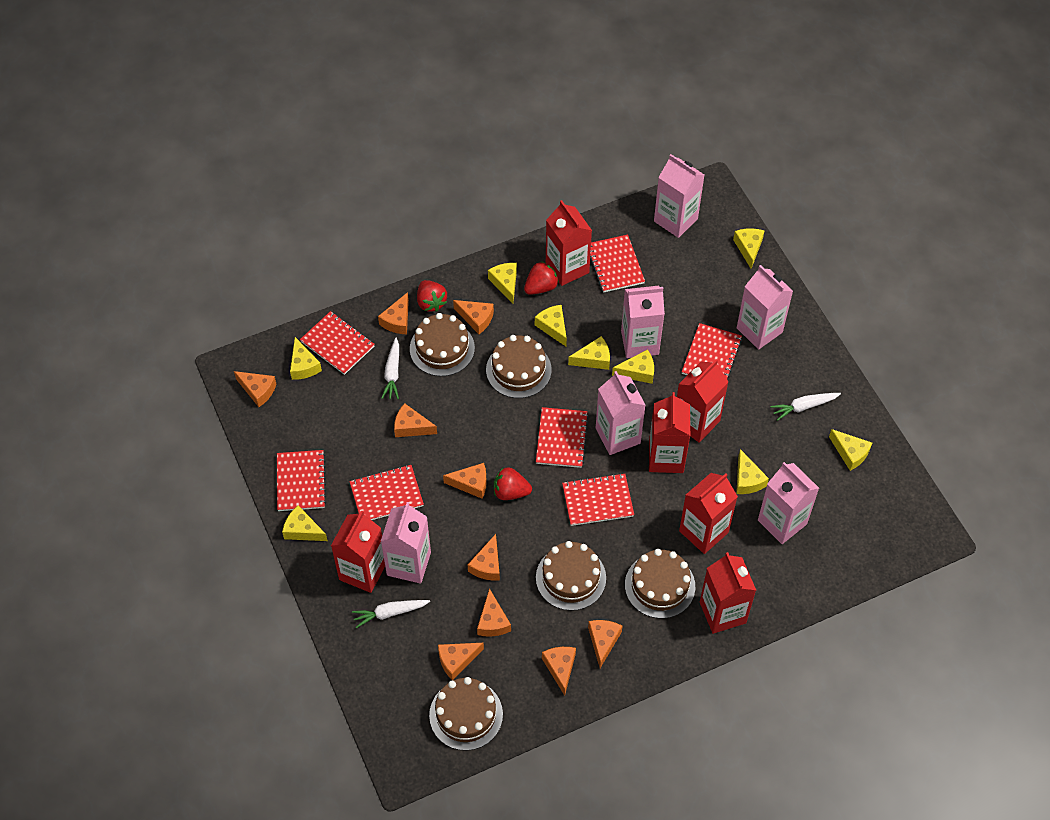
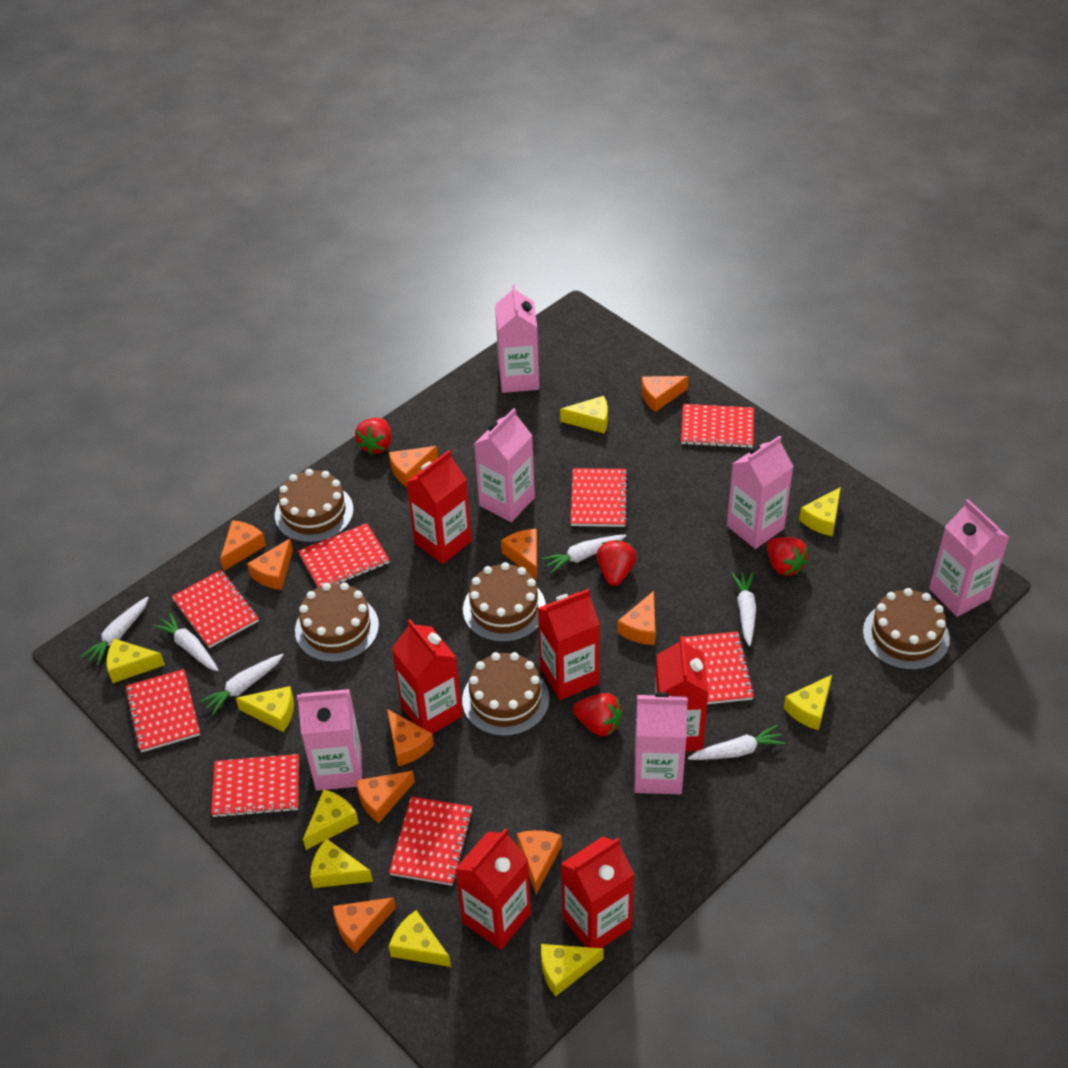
red notebook: [277,450,326,511] [300,311,375,375] [349,465,424,520] [536,407,589,468] [562,473,634,526] [590,234,645,292] [682,323,742,378] = 7 -> [125,669,200,753] [172,570,259,648] [211,754,299,818] [298,523,389,587] [389,796,473,886] [571,468,628,527] [681,404,754,448] [683,631,755,704] = 8
red strawberry: [417,280,447,312] [494,467,532,500] [524,261,559,295] = 3 -> [355,418,392,455] [573,693,622,736] [596,540,637,586] [766,537,808,576] = 4
white carrot: [352,600,430,628] [381,337,399,399] [770,393,841,421] = 3 -> [81,596,149,666] [153,613,218,671] [200,654,283,715] [542,534,626,574] [688,725,785,760] [731,572,756,646] = 6

